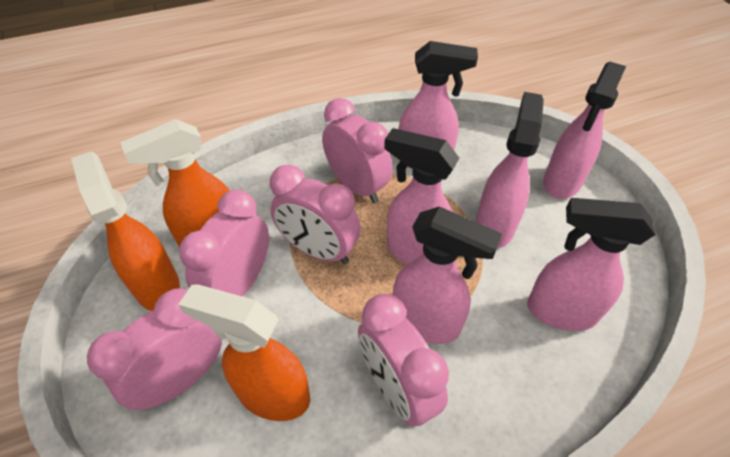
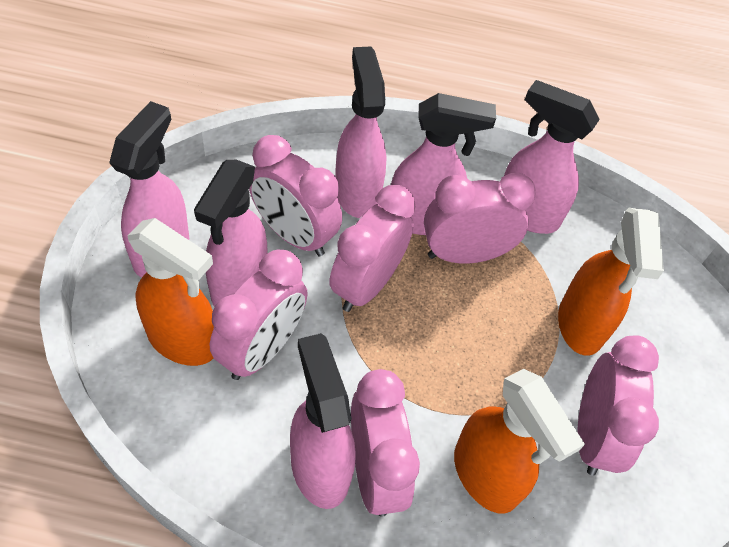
pink clock: [87,288,222,410] [179,190,269,297] [270,165,361,264] [322,98,393,203] [358,294,449,427] = 5 -> [210,250,308,380] [249,135,342,256] [329,185,415,312] [351,369,420,516] [424,173,536,264] [578,335,659,476] = 6

